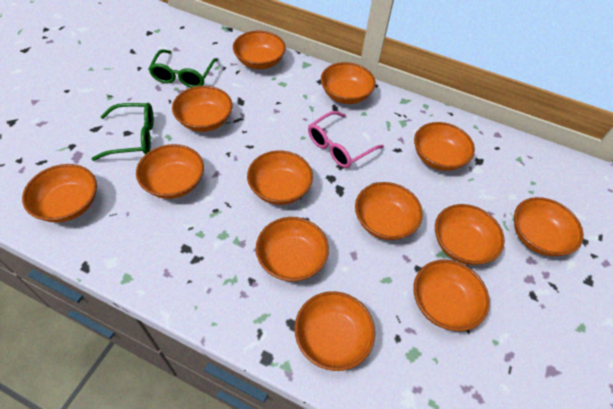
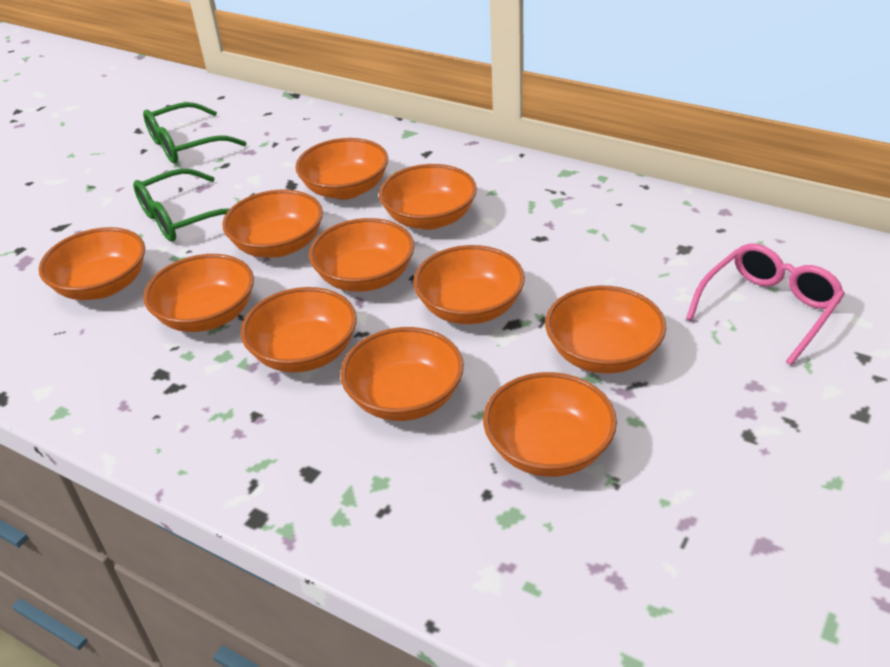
orange bowl: [22,164,97,222] [136,144,204,199] [172,86,232,132] [233,31,286,69] [247,150,313,205] [256,217,329,282] [294,291,375,371] [321,62,376,104] [355,182,423,240] [414,122,475,171] [414,260,490,331] [435,204,505,265] [514,197,584,256] = 13 -> [39,227,145,300] [143,254,254,332] [222,189,323,258] [240,287,357,373] [295,138,388,200] [309,218,414,292] [340,327,464,421] [379,164,477,230] [413,245,525,324] [483,372,617,477] [545,286,666,374] = 11

